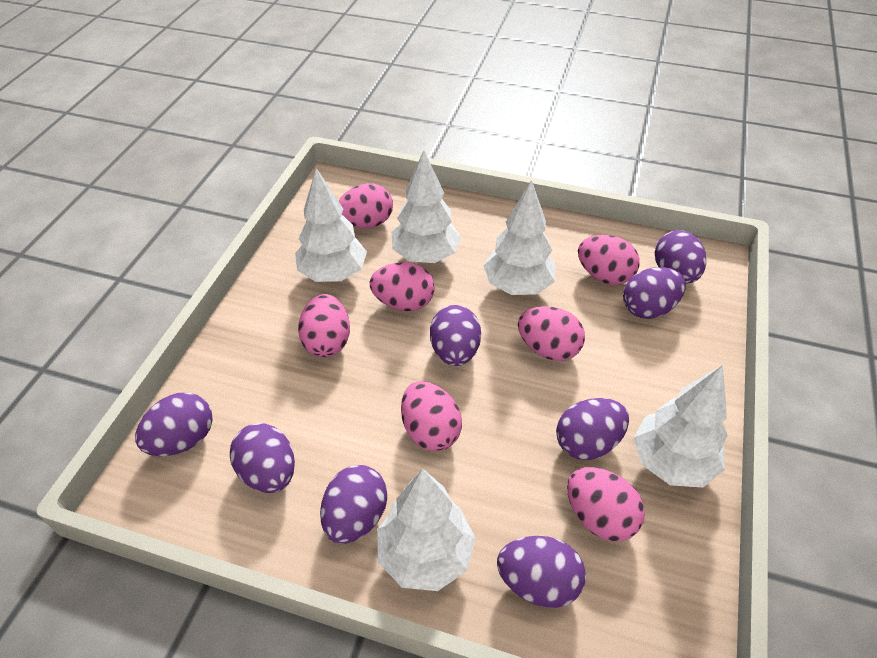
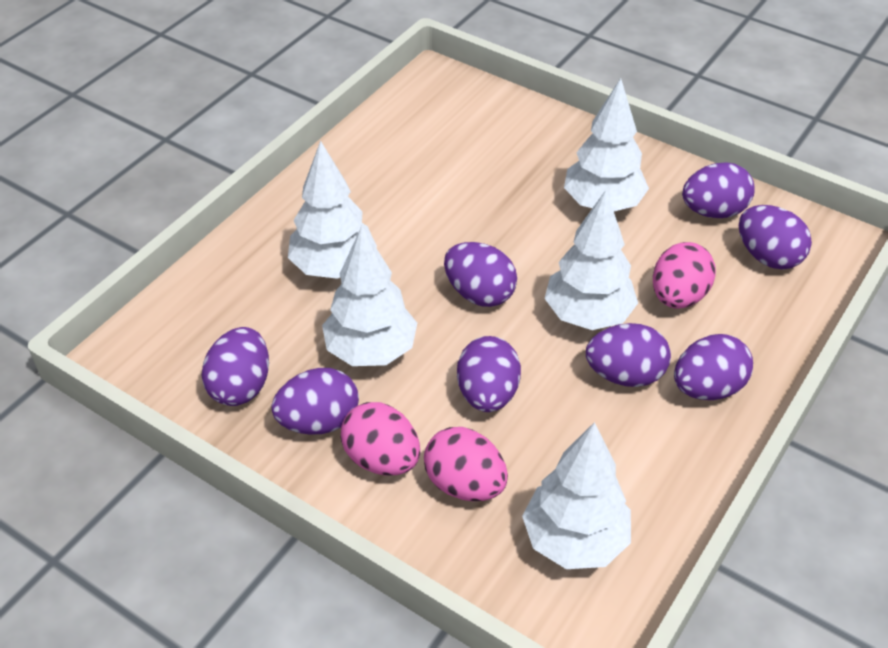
pink egg: [298,294,350,357] [339,183,393,228] [370,262,434,311] [401,381,462,451] [518,306,585,361] [567,467,645,542] [578,235,640,285] = 7 -> [341,402,420,475] [424,427,508,501] [653,242,716,308] = 3

